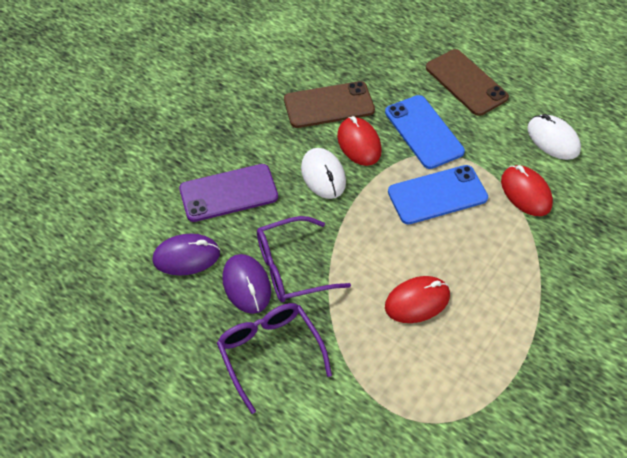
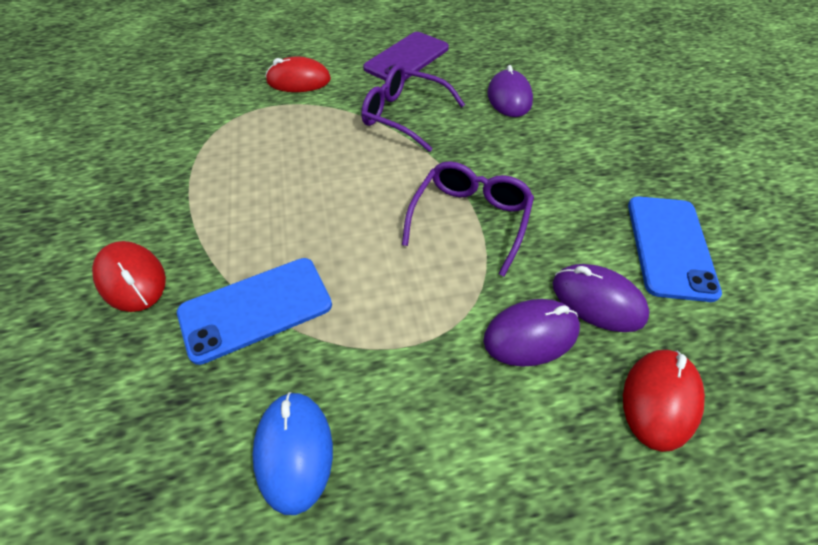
blue mouse: none = 0 -> [253,392,333,515] = 1
brown phone: [284,81,375,128] [426,49,509,116] = 2 -> none = 0
purple mouse: [152,234,220,276] [222,254,271,314] = 2 -> [483,299,580,367] [487,65,533,117] [553,264,650,332] = 3
white mouse: [301,148,346,199] [527,114,581,160] = 2 -> none = 0

